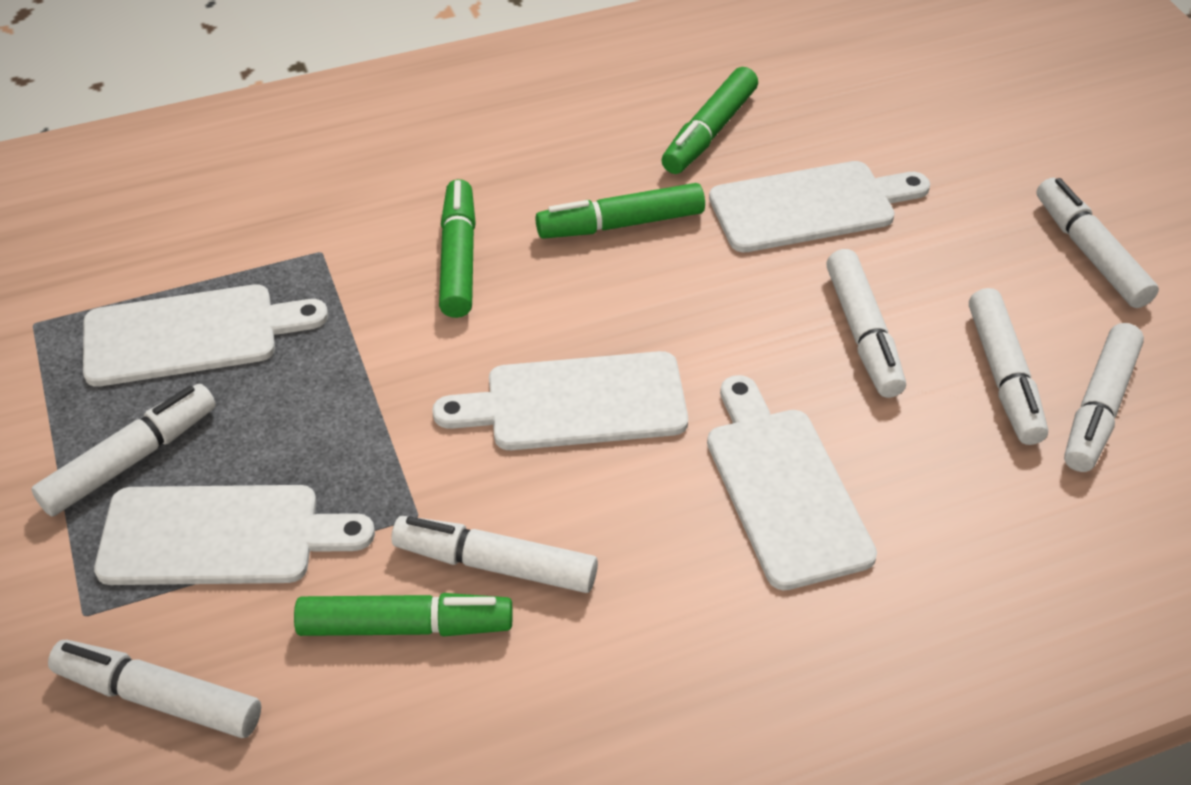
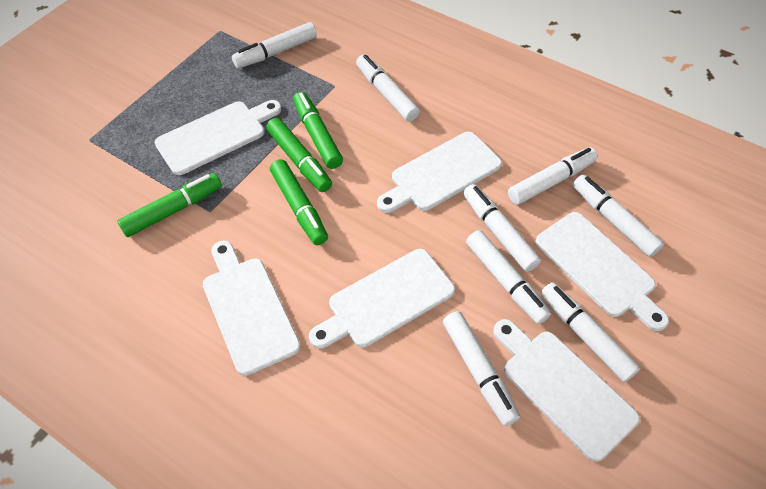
white cutting board: [83,284,328,387] [94,485,375,585] [432,351,688,450] [707,375,877,590] [709,161,930,252] = 5 -> [154,100,282,175] [202,241,301,376] [309,249,455,349] [377,132,502,213] [493,319,640,462] [536,212,669,331] = 6
white marker: [31,384,216,517] [48,640,261,738] [391,516,598,593] [826,249,906,398] [969,288,1048,445] [1036,178,1159,308] [1064,323,1144,472] = 7 -> [232,22,317,68] [356,54,420,122] [443,311,520,426] [463,184,541,272] [466,230,551,324] [508,147,597,205] [541,282,640,382] [573,175,664,257] = 8

